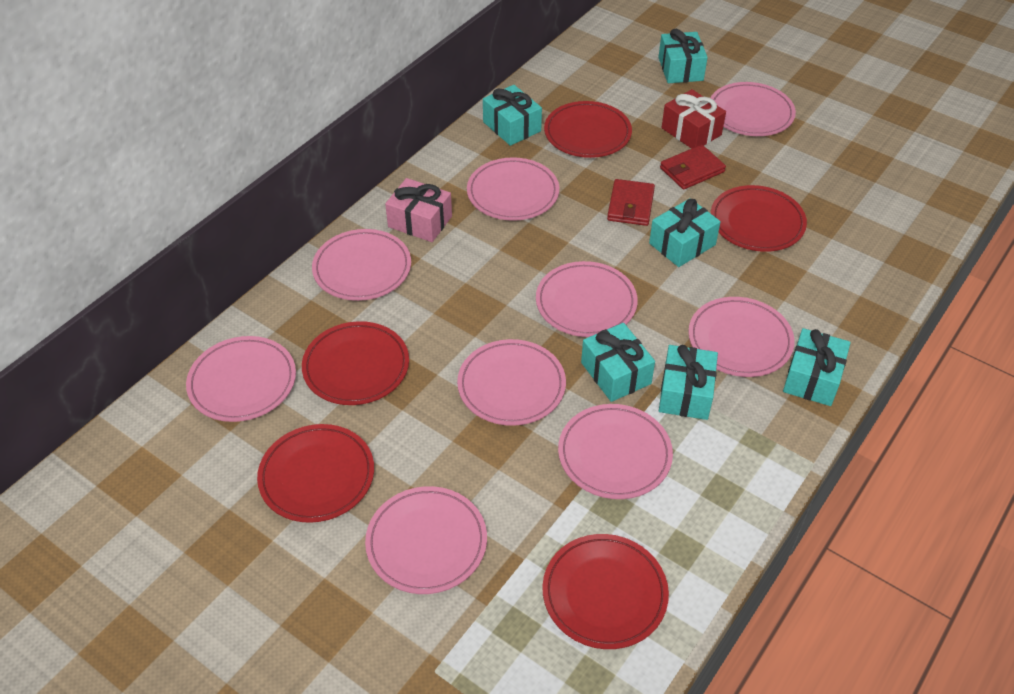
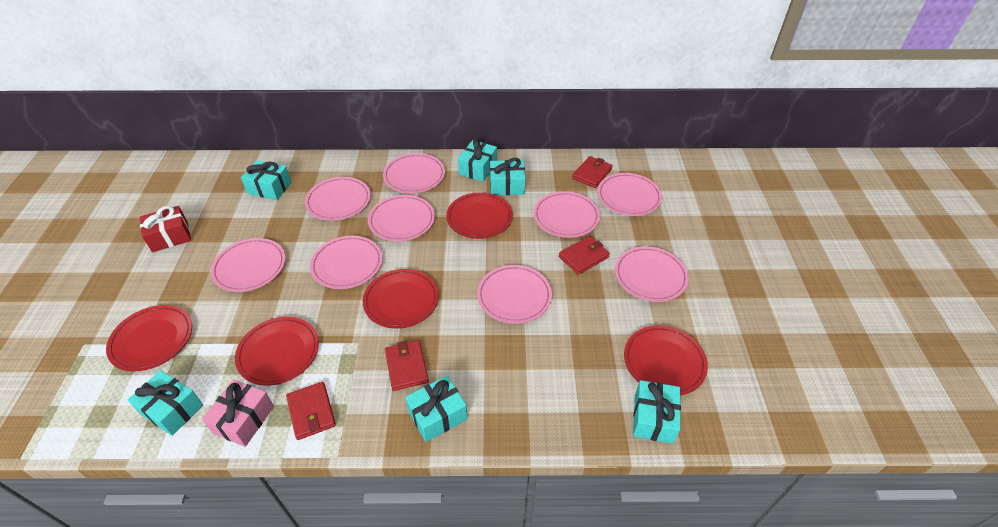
red wallet: [607,179,655,226] [660,145,726,190] = 2 -> [286,382,336,440] [385,340,429,391] [559,236,610,275] [572,156,613,188] = 4

